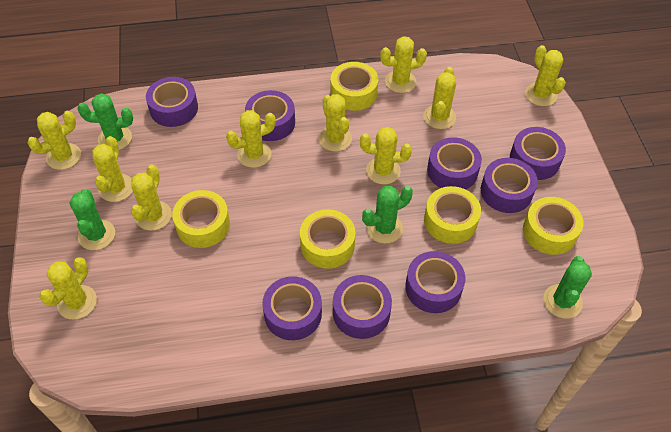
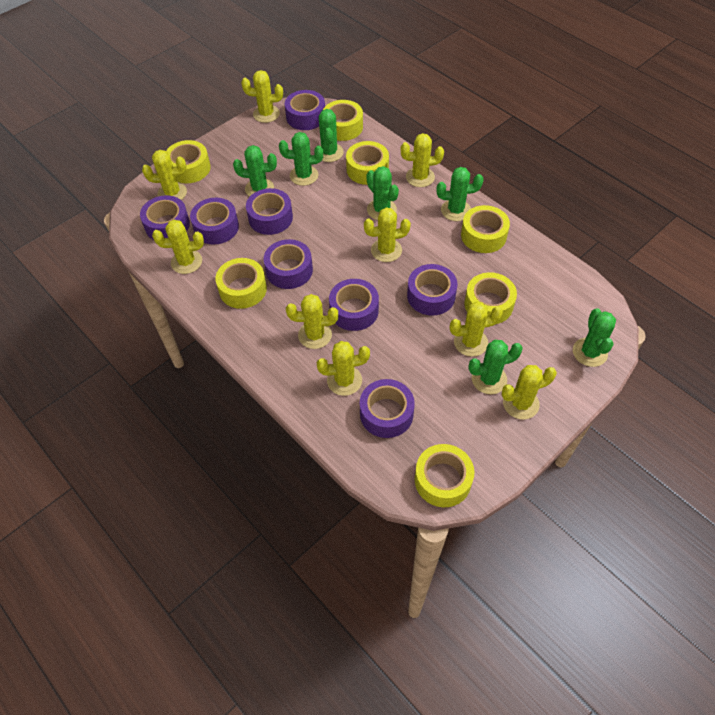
green cactus: [69,189,115,250] [78,93,133,150] [362,186,413,244] [543,256,592,319] = 4 -> [233,145,277,197] [279,132,323,186] [319,109,344,162] [367,166,399,220] [437,167,484,221] [468,340,523,394] [573,308,616,367] = 7
yellow cactus: [28,111,81,170] [39,258,97,320] [92,136,133,202] [131,164,172,231] [226,110,276,168] [319,94,352,152] [360,127,412,184] [380,36,427,93] [423,67,456,129] [525,45,566,106] = 10 -> [142,150,187,200] [152,220,204,274] [241,70,283,123] [286,294,338,349] [316,341,370,396] [364,208,411,262] [401,133,444,187] [450,302,503,357] [501,365,557,419] = 9
yellow tape: [172,190,230,248] [300,209,355,269] [330,62,378,111] [424,186,481,244] [523,197,583,255] = 5 -> [166,140,211,183] [215,258,267,309] [323,100,363,141] [346,141,389,185] [415,444,474,507] [461,205,510,253] [464,272,517,324] = 7

